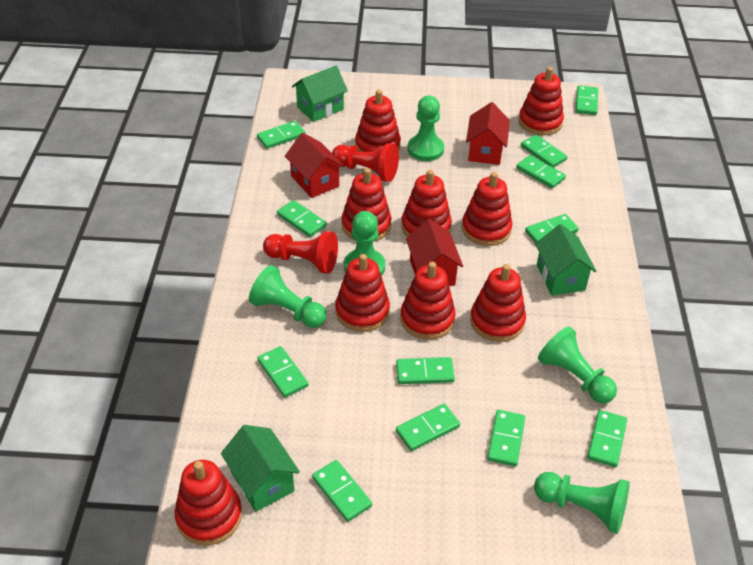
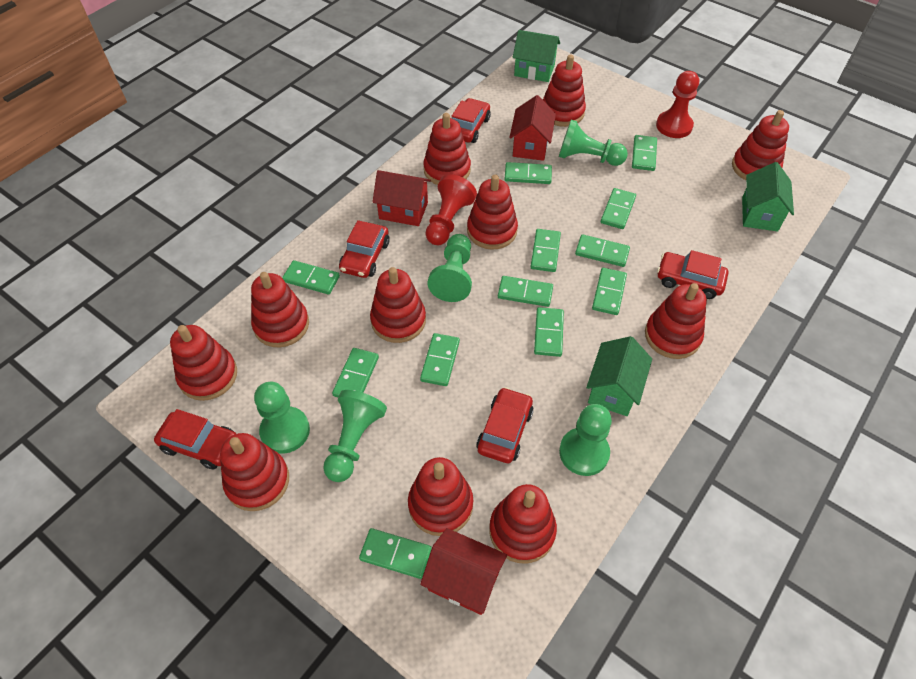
red car: none = 0 -> [154,409,236,470] [339,220,390,278] [452,98,491,143] [476,387,534,463] [657,250,728,299] = 5
red stacking toy: [175,460,242,546] [335,254,390,332] [342,168,392,242] [355,90,401,152] [400,262,456,340] [401,170,452,237] [462,172,512,246] [470,264,526,342] [519,67,564,136] = 9 -> [170,325,237,401] [220,433,289,511] [251,272,309,347] [370,267,426,343] [408,457,473,536] [423,113,471,185] [467,175,518,250] [489,484,557,563] [543,55,586,127] [645,283,707,359] [732,110,789,180] = 11

